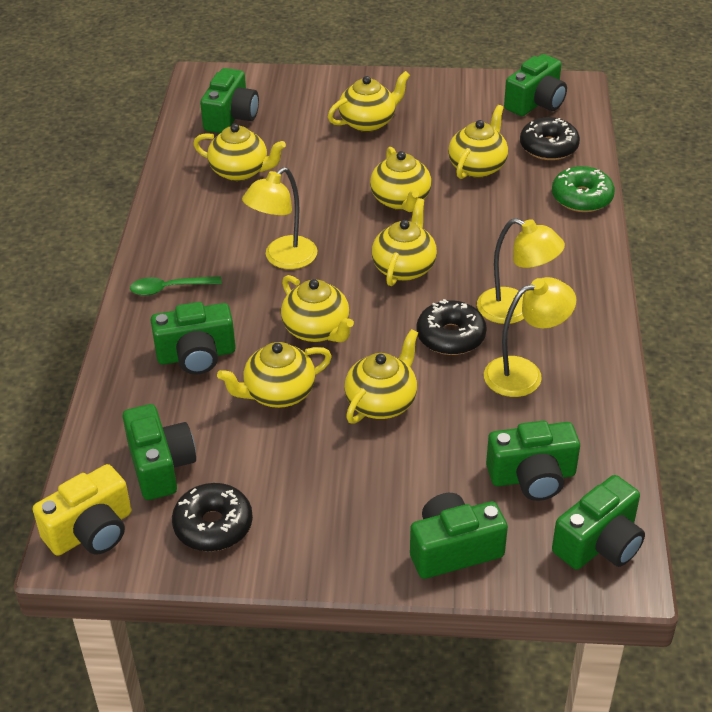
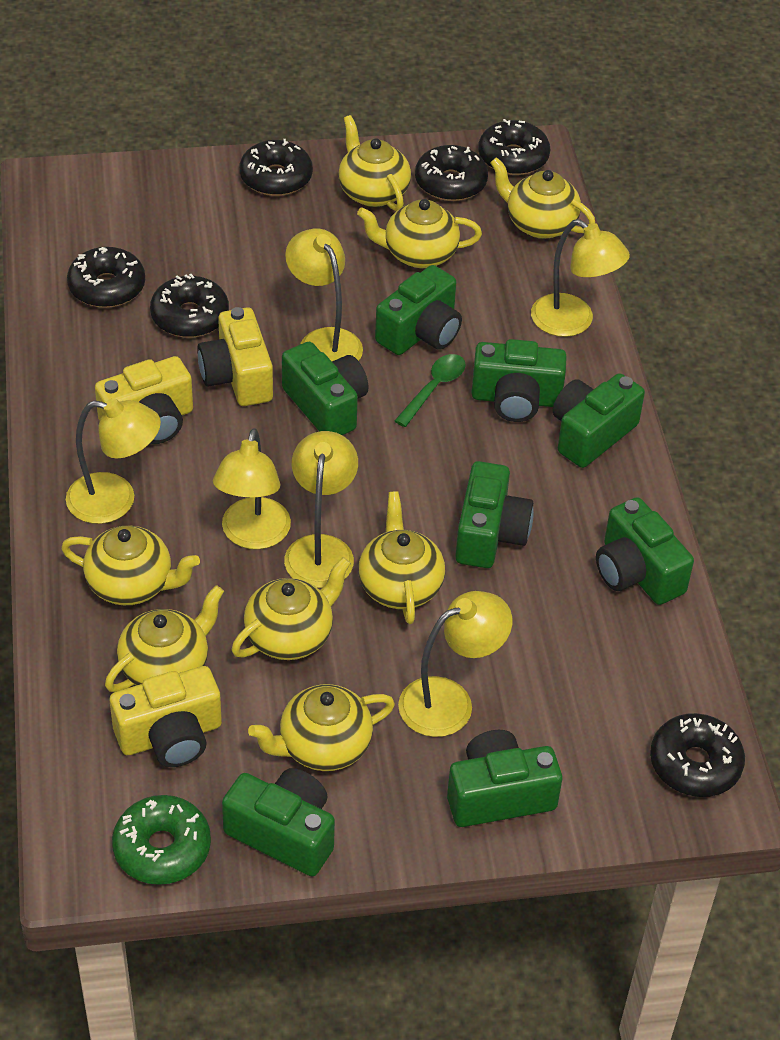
black donut: [172,483,253,551] [416,299,487,355] [520,117,580,160] = 3 -> [67,247,145,308] [150,274,229,337] [240,139,313,196] [415,145,488,201] [478,119,550,175] [650,713,745,797] = 6
green camera: [122,404,196,500] [150,302,236,375] [200,68,259,133] [410,493,508,579] [486,421,580,501] [504,54,567,116] [552,475,645,570] = 7 -> [222,768,335,877] [282,342,369,435] [375,265,462,355] [447,730,562,827] [455,461,534,568] [471,339,567,422] [553,373,645,468] [596,497,694,605] = 8
yellow camera: [33,464,132,556] = 1 -> [95,356,193,444] [110,666,222,767] [197,307,273,406] = 3
yellow lamp: [242,167,318,269] [477,218,565,324] [484,277,576,397] = 3 -> [66,398,161,524] [213,428,291,549] [284,431,358,588] [285,228,363,361] [398,591,512,737] [531,219,630,337] = 6

